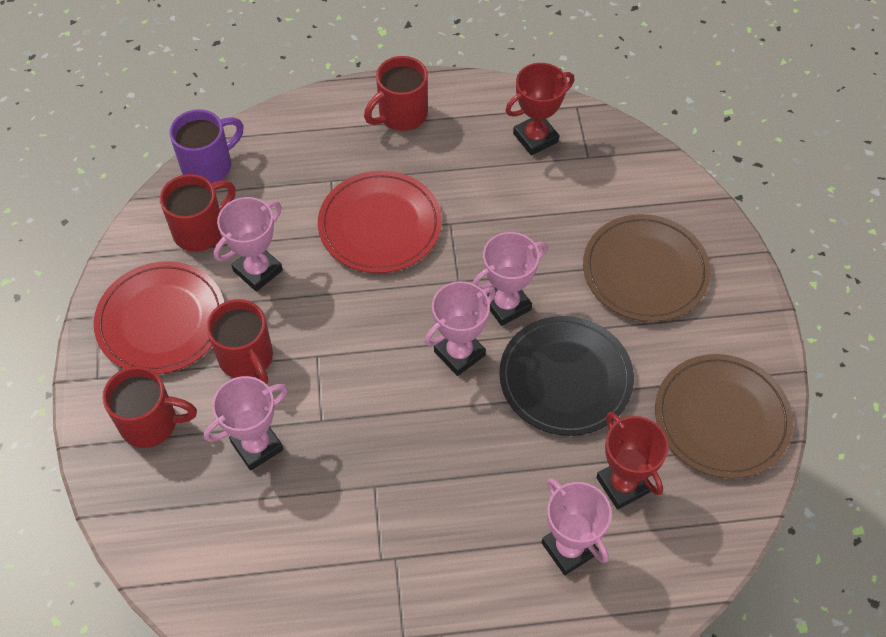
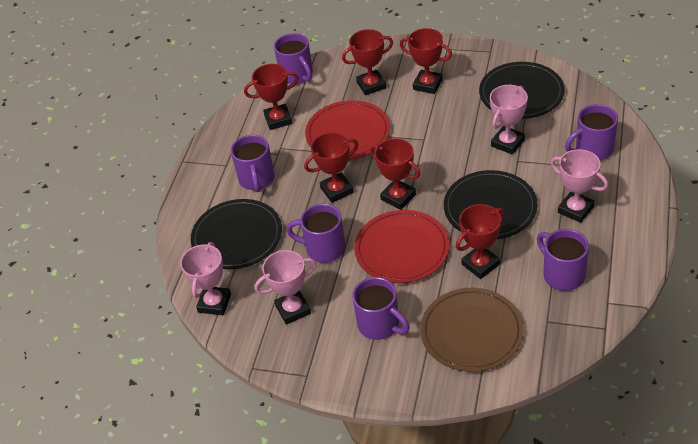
black plate: [499,316,634,436] = 1 -> [191,199,282,269] [444,170,537,239] [479,62,565,119] = 3
brown plate: [583,214,711,322] [655,354,793,479] = 2 -> [420,288,524,372] = 1
pink trophy: [204,376,288,471] [214,197,283,292] [425,281,496,376] [473,232,548,326] [541,478,612,575] = 5 -> [180,242,231,315] [254,250,316,325] [490,85,528,155] [550,149,608,223] = 4
purple mug: [169,109,244,184] = 1 -> [231,135,275,192] [274,33,313,84] [286,204,345,263] [352,277,410,340] [537,229,589,291] [565,104,618,161] = 6
red mug: [102,366,197,448] [160,174,236,252] [206,299,273,384] [364,56,428,131] = 4 -> none = 0
red trophy: [506,63,574,155] [596,412,668,510] = 2 -> [244,64,299,130] [304,132,359,203] [342,29,393,95] [370,139,420,210] [400,28,452,94] [456,204,504,279] = 6

